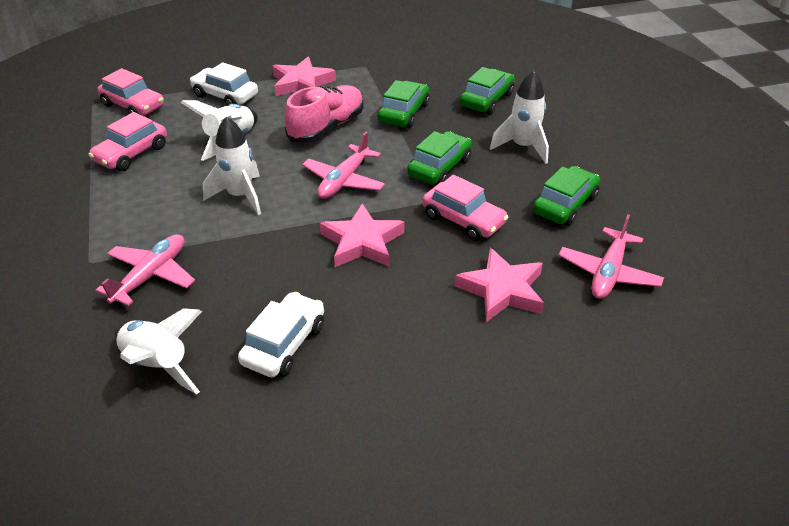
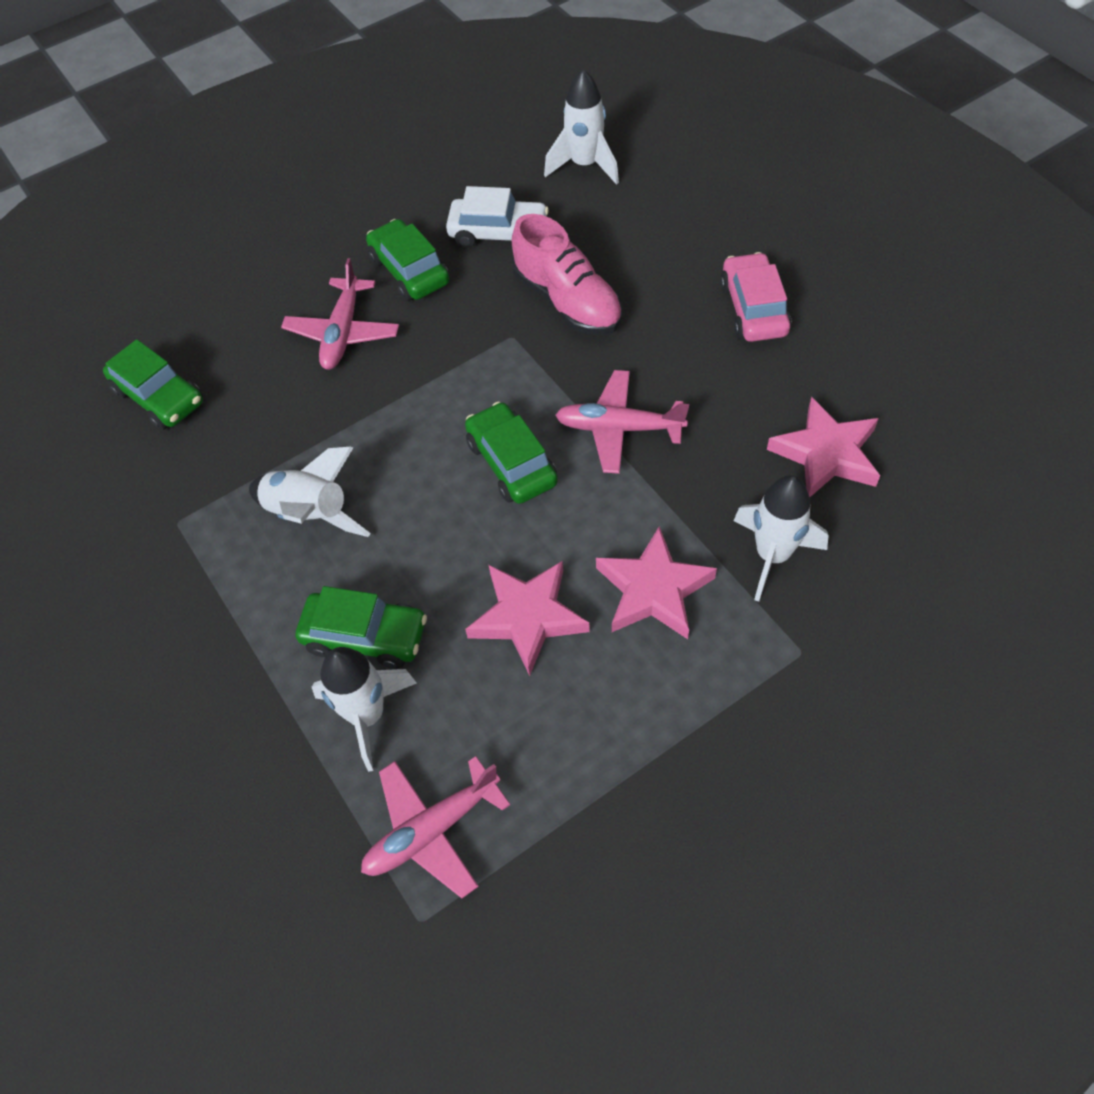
pink car: [88,112,167,171] [97,68,164,116] [422,175,508,241] = 3 -> [720,252,792,342] = 1
white car: [190,62,258,106] [238,292,324,378] = 2 -> [446,186,549,248] = 1

